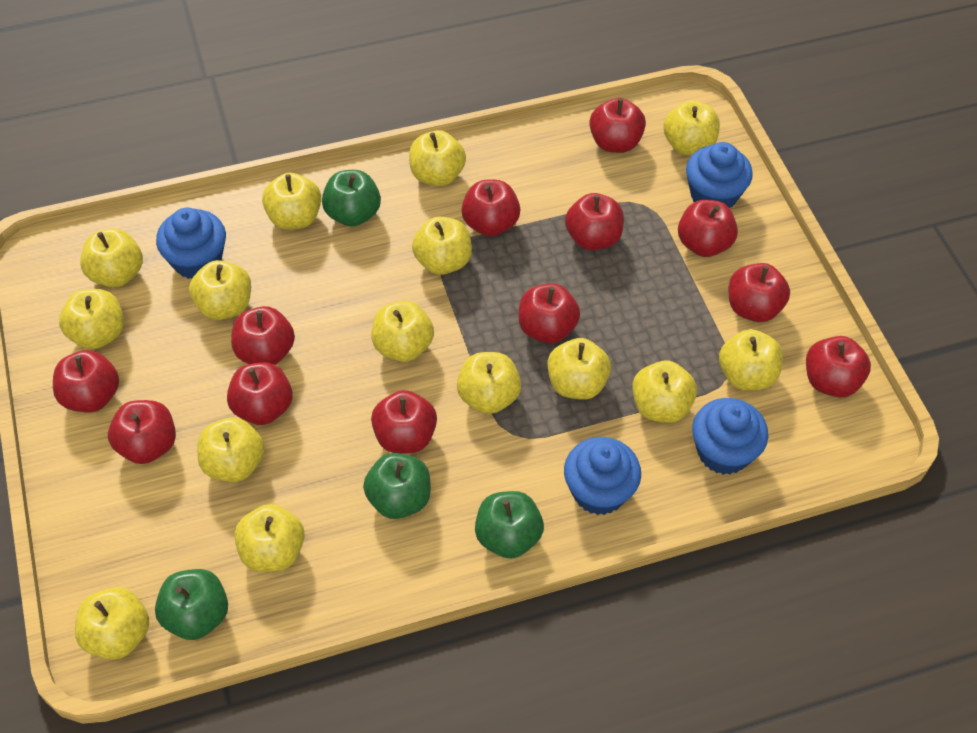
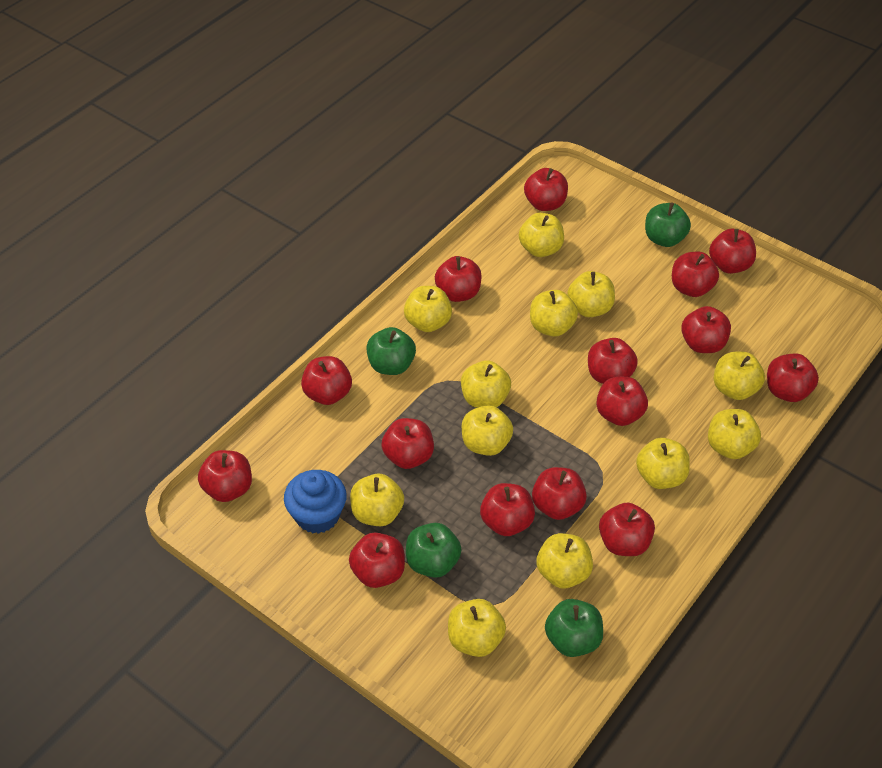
blue cupcake: [156,207,226,279] [564,437,641,515] [686,142,753,208] [692,398,768,475] = 4 -> [284,470,347,534] = 1
red apple: [53,350,119,413] [108,400,176,464] [227,362,293,425] [231,306,295,365] [371,390,437,453] [461,180,520,237] [518,283,580,343] [565,193,624,250] [589,98,646,153] [678,200,738,257] [729,263,790,322] [806,336,871,397] = 12 -> [198,450,252,502] [301,356,352,405] [349,533,405,588] [382,418,434,469] [435,256,482,302] [480,483,535,536] [524,168,568,211] [532,467,587,520] [588,338,638,384] [596,377,648,426] [599,503,655,556] [672,252,719,297] [681,306,731,353] [709,229,756,274] [767,353,819,402] = 15
yellow apple: [59,289,124,349] [75,587,149,660] [80,229,143,287] [189,260,251,320] [197,417,264,482] [234,504,305,572] [262,173,321,230] [371,301,434,362] [409,130,466,186] [412,217,472,275] [457,352,521,414] [547,338,611,400] [632,361,697,423] [663,100,720,155] [719,329,783,390] = 15 -> [350,474,404,526] [404,286,452,332] [448,599,506,657] [461,360,511,408] [462,405,513,456] [519,213,564,257] [530,290,578,337] [537,533,593,588] [567,271,615,317] [636,438,690,489] [708,409,761,459] [714,351,765,400] = 12

